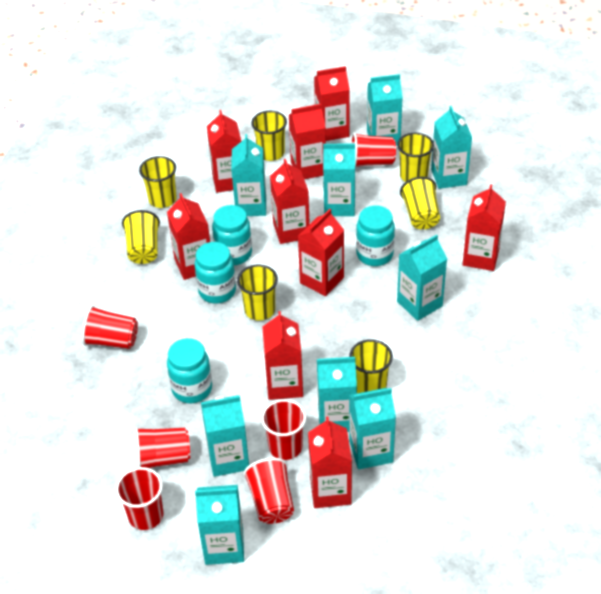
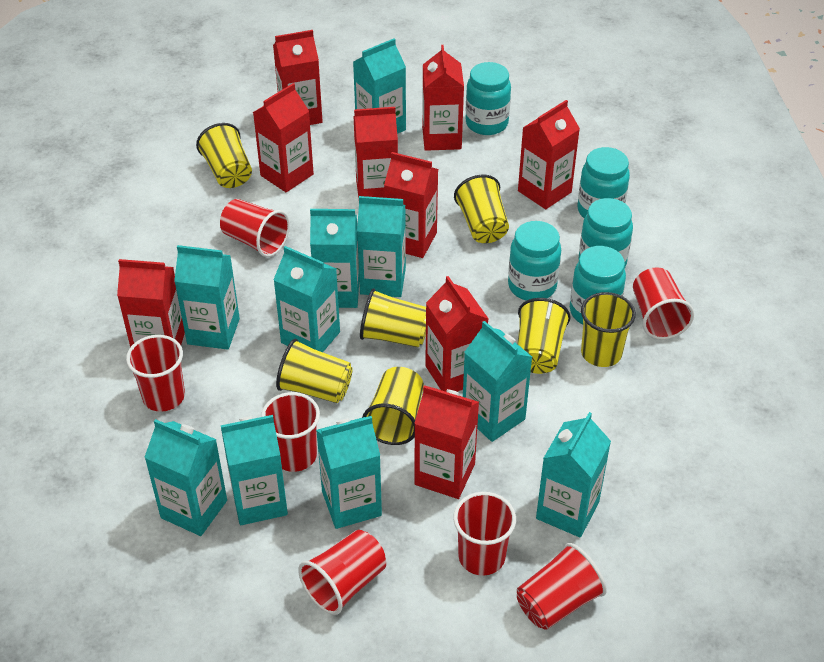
red cup: [82,306,138,349] [115,467,164,530] [135,427,190,468] [243,458,294,524] [261,399,306,460] [351,133,396,167] = 6 -> [126,335,185,412] [220,199,290,257] [261,392,320,472] [298,530,386,615] [453,492,516,576] [517,543,607,630] [633,267,694,340] = 7
turquoise carton: [195,485,244,565] [201,395,249,477] [231,134,266,216] [317,357,357,432] [323,144,355,216] [349,388,396,470] [367,74,403,146] [397,235,447,321] [431,106,472,189] = 9 -> [144,419,227,536] [174,245,240,350] [221,415,288,525] [273,246,340,352] [310,209,359,308] [316,416,382,529] [353,38,406,134] [357,196,406,297] [463,321,532,442] [536,412,611,538] = 10
turquoise jar: [167,338,212,403] [195,242,236,303] [212,205,252,265] [356,206,395,266] = 4 -> [466,62,511,135] [508,221,561,301] [570,246,626,324] [578,147,630,219] [579,198,633,269] = 5

